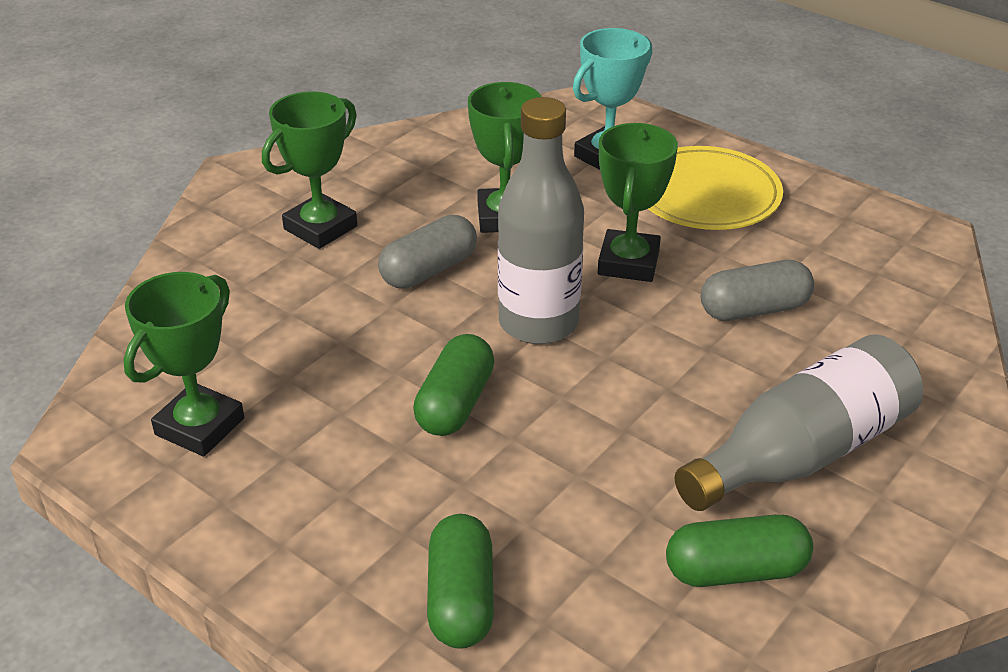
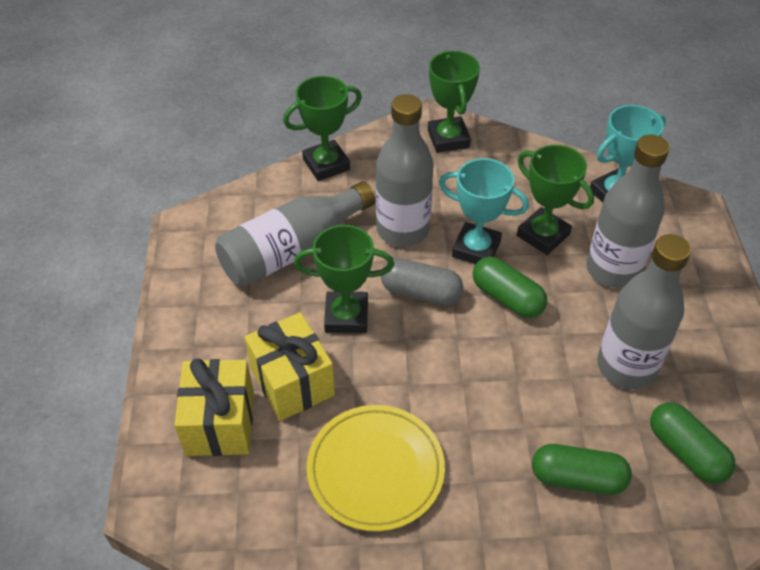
grey bottle: [498,97,584,344] [675,334,923,511] = 2 -> [215,181,376,287] [376,94,434,247] [586,135,669,288] [597,234,691,389] = 4
grey capsule: [378,215,477,289] [701,260,814,321] = 2 -> [381,258,463,305] = 1
turquoise trophy: [573,28,652,170] = 1 -> [439,158,529,264] [590,105,666,203] = 2
yellow gift: none = 0 -> [174,358,254,456] [245,312,335,421] = 2

